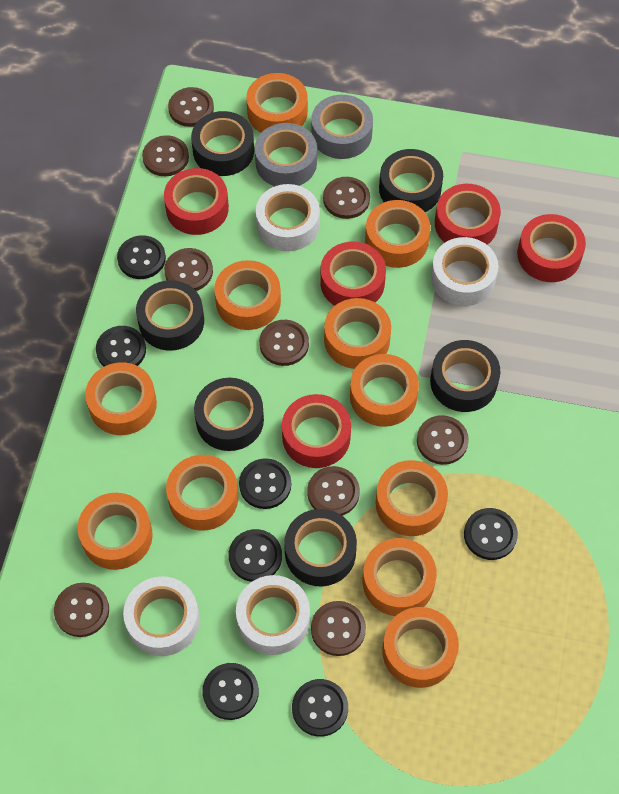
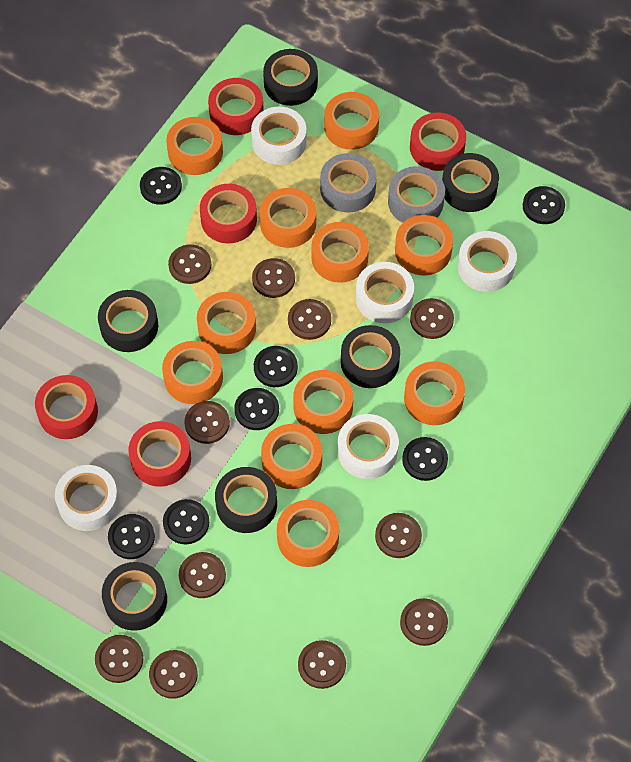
brown button: [54,583,109,637] [142,135,189,176] [164,248,213,291] [168,87,214,127] [259,320,309,366] [307,466,360,516] [311,601,366,656] [323,177,370,219] [417,415,469,465] = 9 -> [95,635,143,683] [149,650,198,699] [168,244,211,284] [179,552,226,598] [184,401,230,444] [252,258,295,298] [288,299,331,340] [298,640,346,689] [375,513,422,558] [400,598,448,646] [410,298,454,339] = 11
white tape: [123,576,200,656] [236,575,310,655] [256,184,320,251] [431,237,498,306] = 4 -> [55,465,119,531] [251,107,307,165] [337,414,399,479] [356,262,414,323] [457,231,517,292] = 5

